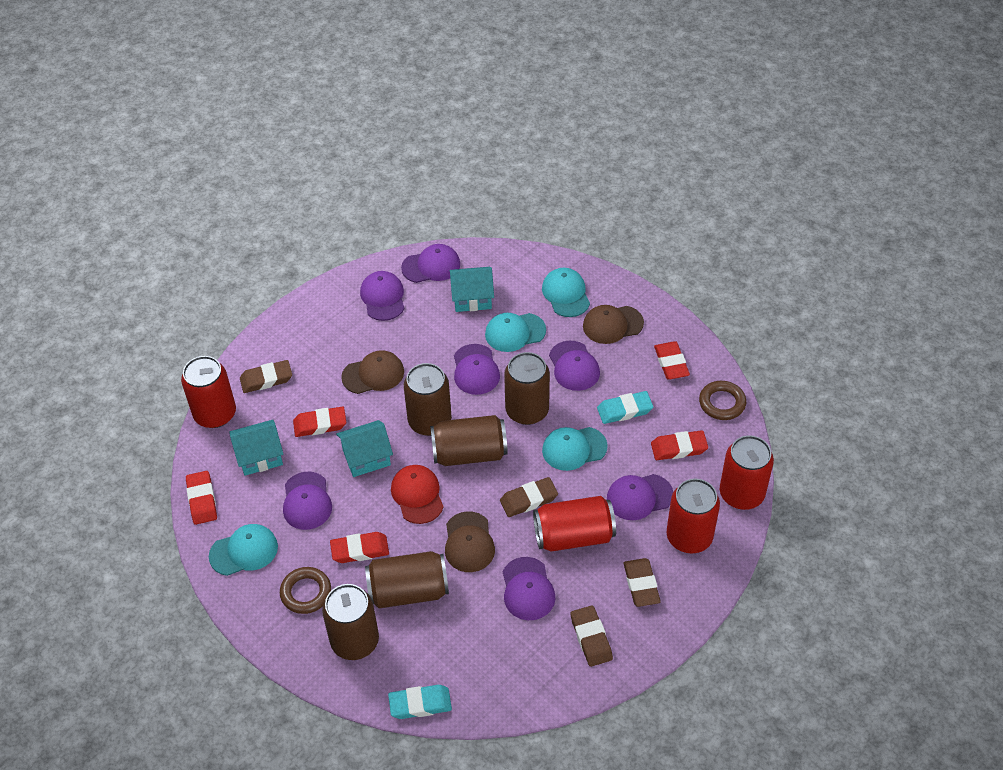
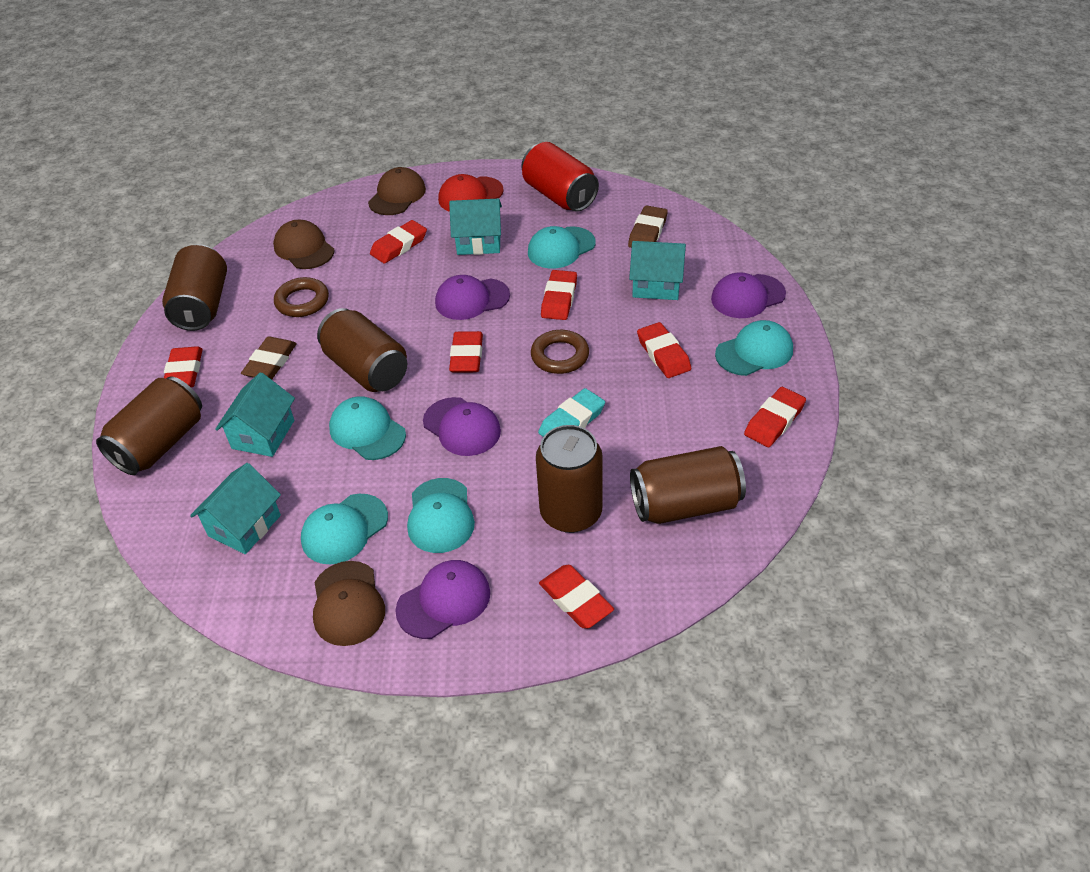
brown eraser: [240,360,292,393] [500,477,558,517] [571,605,613,667] [624,558,661,607] = 4 -> [241,337,297,380] [628,205,668,248] = 2
purple cap: [283,472,332,530] [360,271,404,321] [401,244,460,283] [454,344,500,395] [503,557,555,620] [549,341,600,391] [607,474,673,520] = 7 -> [395,560,490,639] [423,397,501,456] [435,275,510,320] [711,272,786,318] = 4
red can: [181,356,236,428] [533,496,616,552] [667,479,720,554] [720,435,774,510] = 4 -> [521,142,599,212] = 1
red eraser: [186,471,217,525] [293,407,346,437] [330,532,389,563] [651,430,708,460] [654,341,690,379] = 5 -> [164,346,203,387] [370,220,427,264] [449,331,483,373] [539,565,614,628] [541,270,577,320] [637,322,691,378] [744,387,806,447] = 7
turquoise cap: [209,524,278,576] [485,313,546,352] [542,268,590,317] [542,427,608,471] = 4 -> [301,494,388,564] [329,396,406,460] [407,478,475,553] [528,226,596,268] [715,320,793,376] = 5
turquoise eraser: [388,685,452,719] [597,391,653,424] = 2 -> [538,388,605,437] = 1
turquoise house: [229,420,283,476] [336,420,393,477] [449,267,494,312] = 3 -> [190,463,281,554] [215,372,295,457] [449,198,502,255] [629,241,686,300] = 4

